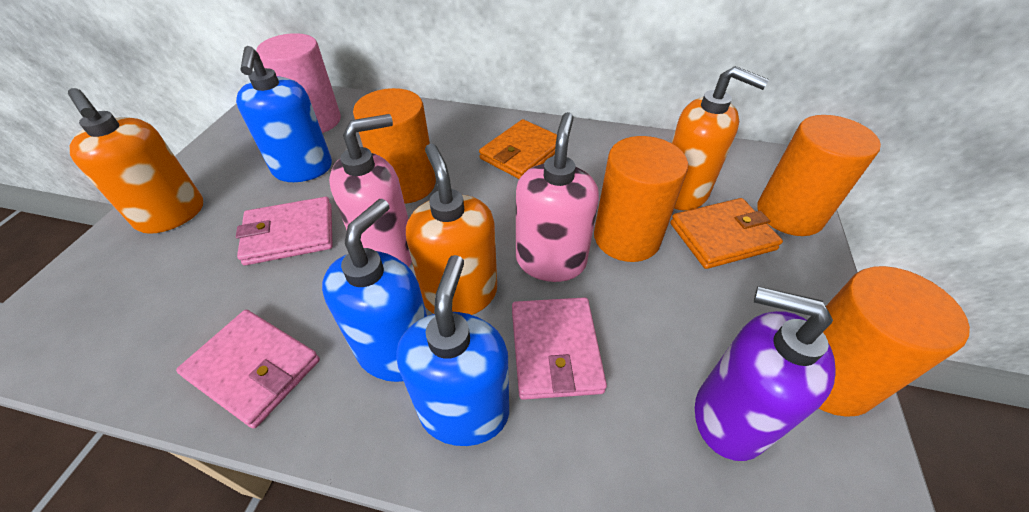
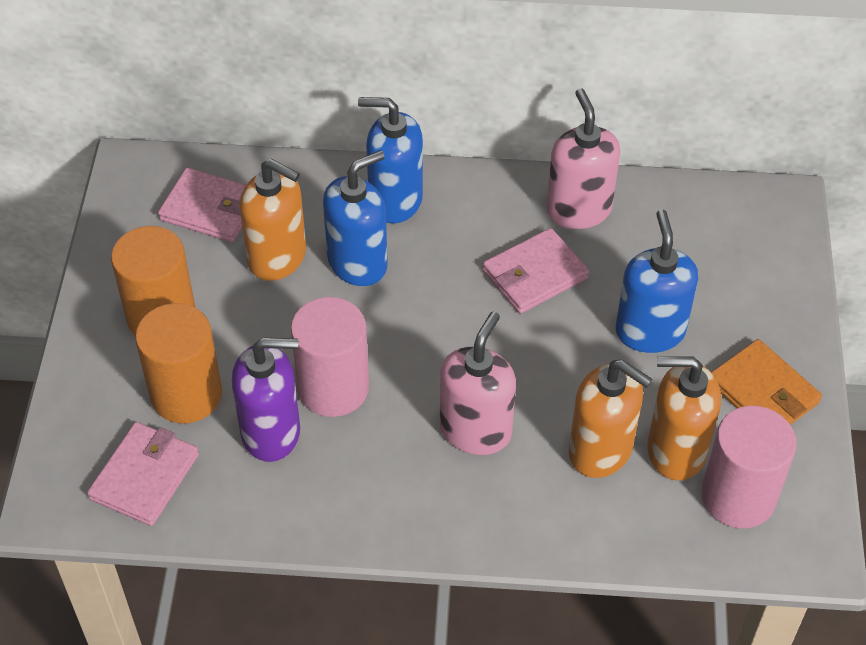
orange cylinder: [353,88,436,204] [594,136,688,262] [757,115,881,236] [819,266,970,417] = 4 -> [111,226,195,335] [135,303,222,423] = 2
orange wallet: [479,119,557,179] [670,198,783,269] = 2 -> [711,339,822,425] = 1
pink cylinder: [256,33,341,133] = 1 -> [291,297,369,417] [701,406,797,529] = 2

